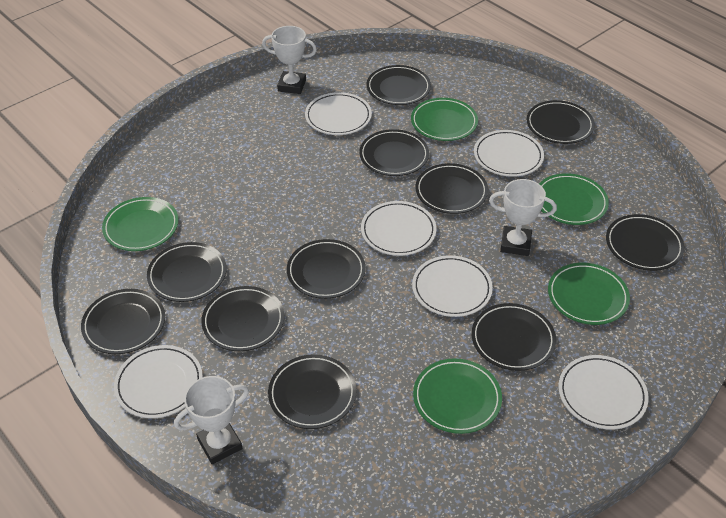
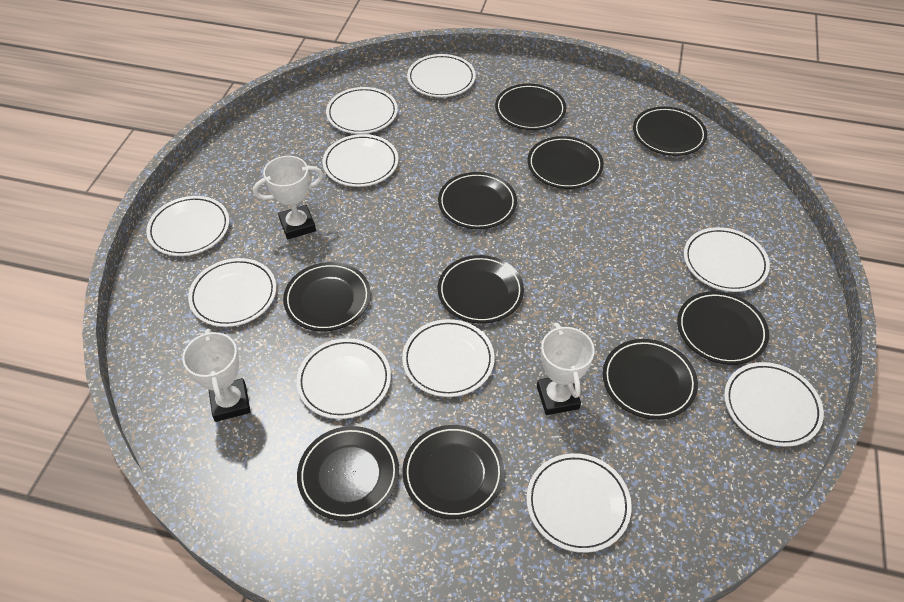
black plate: [81,289,165,354] [147,242,227,302] [201,286,284,351] [268,354,357,429] [287,239,366,299] [359,129,429,176] [366,65,431,105] [416,163,488,214] [471,303,556,371] [527,100,595,144] [606,214,685,271] = 11 -> [283,262,371,331] [297,426,399,521] [402,425,504,519] [438,172,517,229] [438,255,524,324] [495,84,566,130] [527,136,604,189] [603,339,698,420] [633,106,707,156] [677,291,769,365] = 10
green plate: [102,197,179,251] [411,98,478,141] [413,358,502,434] [539,173,609,225] [548,263,630,325] = 5 -> none = 0
white plate: [114,345,203,418] [305,92,372,135] [361,201,436,256] [412,255,493,317] [474,130,544,177] [558,355,649,430] = 6 -> [146,196,229,256] [188,258,276,327] [296,338,391,419] [323,134,398,187] [326,87,398,134] [402,319,495,397] [407,54,476,97] [527,453,632,553] [684,227,770,292] [724,362,824,447] = 10

